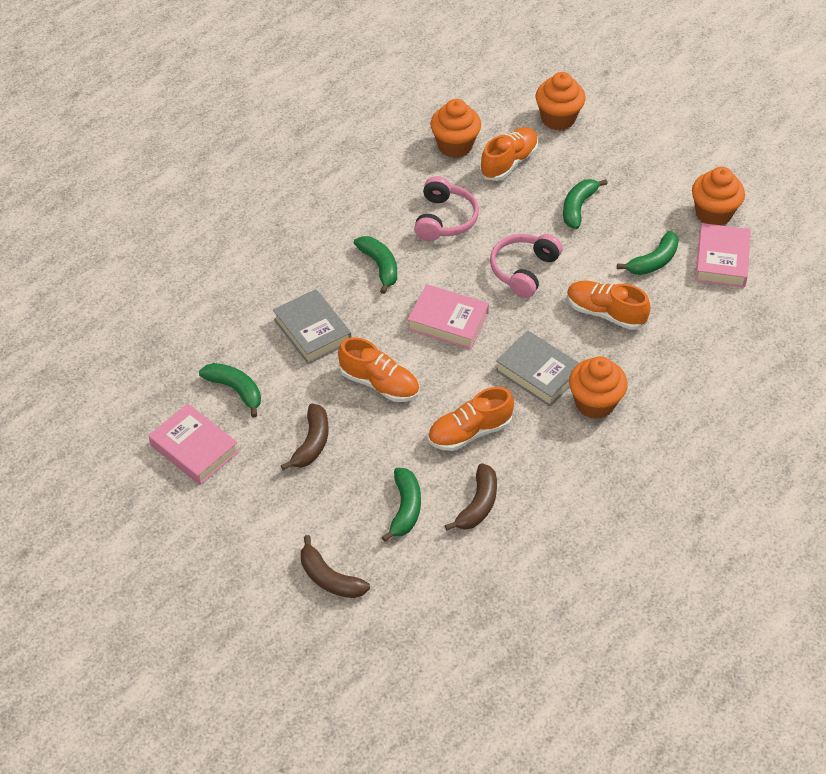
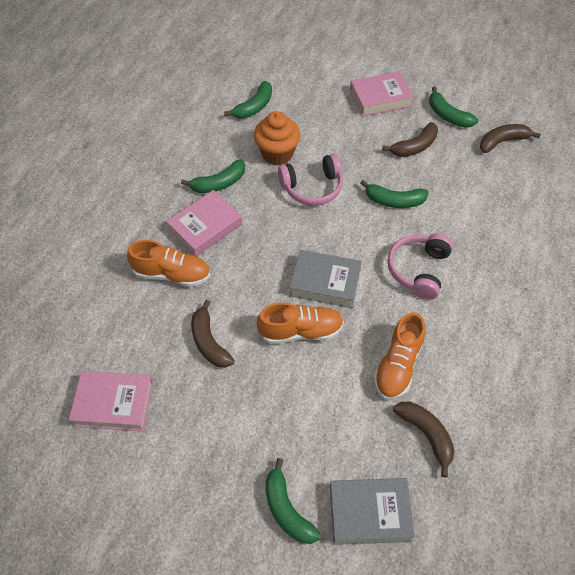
brown banana: [281,404,329,470] [301,535,370,598] [445,463,497,531] = 3 -> [191,300,234,368] [382,122,438,157] [393,402,455,478] [480,124,541,153] = 4
orange cupcake: [430,99,481,158] [536,72,586,130] [569,356,628,419] [692,167,745,226] = 4 -> [254,111,301,165] = 1
orange shoe: [338,337,419,402] [428,387,514,451] [480,127,538,181] [567,281,651,330] = 4 -> [127,240,210,287] [257,302,344,344] [374,312,426,400] = 3

